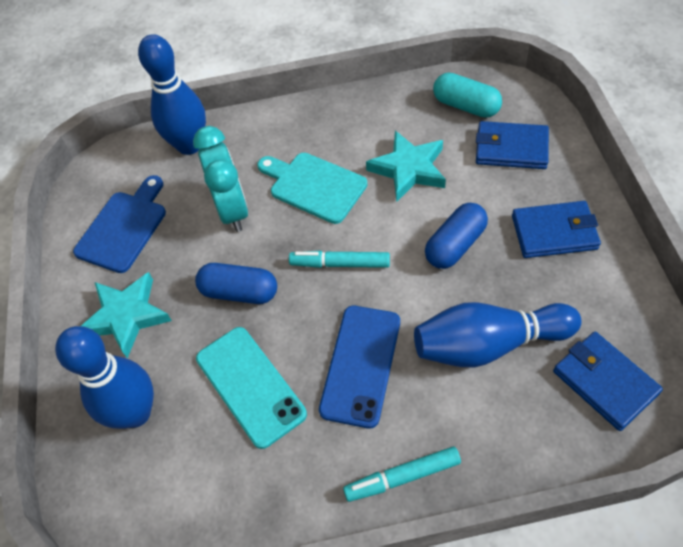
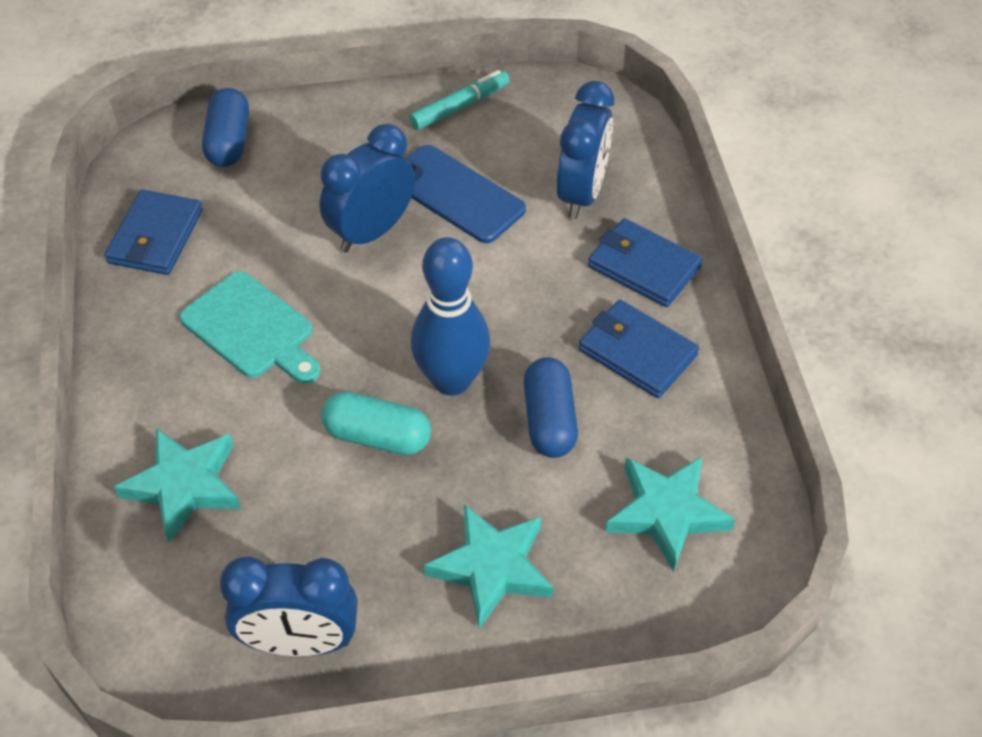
blue bowling pin: [55,326,154,429] [138,34,206,155] [414,302,581,367] = 3 -> [411,237,490,396] = 1
blue clock: none = 0 -> [220,556,358,656] [319,124,415,252] [556,81,614,219] = 3
blue cutting board: [73,175,166,273] = 1 -> none = 0
turquoise clock: [193,126,248,232] = 1 -> none = 0
turquoise marker: [289,251,390,268] [343,446,461,502] = 2 -> [409,70,510,130] = 1
turquoise phone: [196,327,307,449] = 1 -> none = 0
turquoise star: [81,272,172,358] [366,131,446,202] = 2 -> [114,428,241,542] [424,504,554,629] [606,456,736,572] = 3

